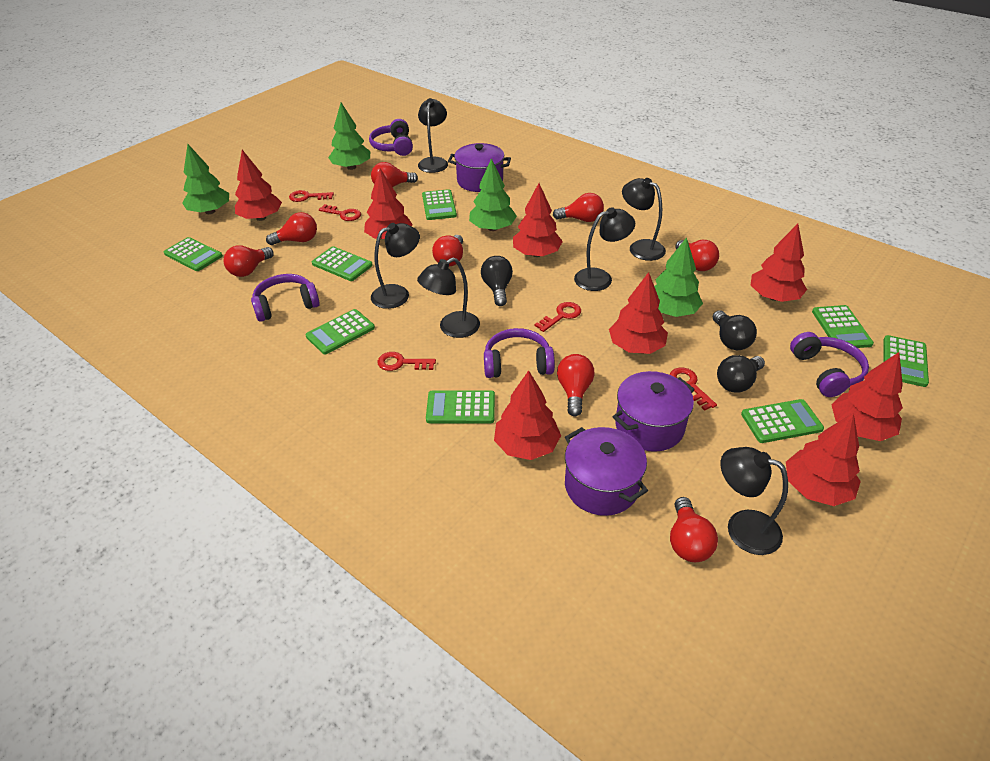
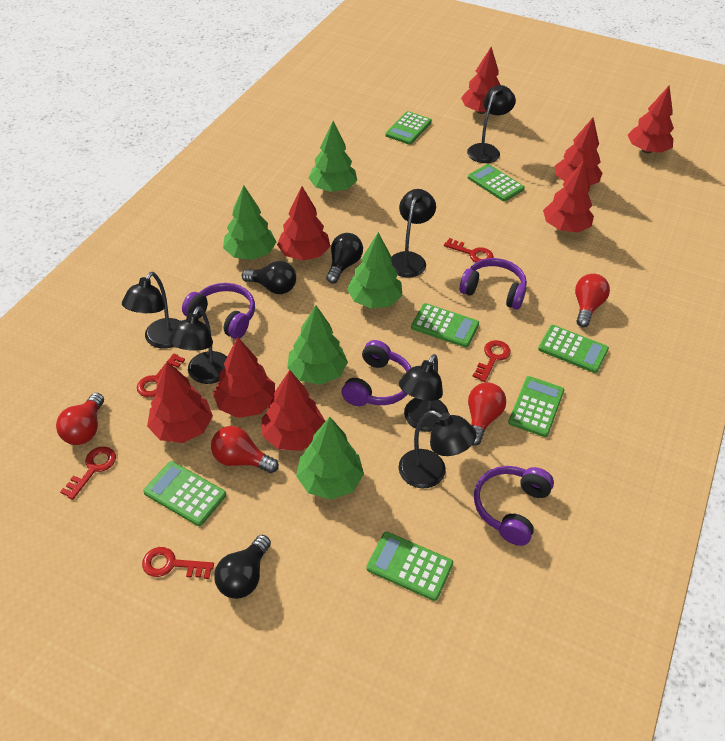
green calculator: [164,237,223,271] [306,309,375,354] [312,246,373,281] [422,189,457,220] [426,391,495,423] [741,399,824,443] [812,305,874,349] [883,335,929,387] = 8 -> [143,461,226,526] [366,532,453,601] [385,111,432,145] [411,303,479,348] [468,164,525,202] [508,376,564,437] [538,325,609,373] = 7
green tree: [182,144,229,214] [328,103,370,170] [469,158,517,231] [654,237,703,317] = 4 -> [223,185,276,260] [287,305,348,385] [296,417,364,500] [309,121,357,192] [347,232,402,309] = 5
purple pot: [448,143,511,192] [565,427,648,516] [613,371,695,452] = 3 -> none = 0
red light bulb: [224,246,274,277] [266,212,317,245] [371,162,418,187] [432,235,463,267] [553,193,604,222] [557,354,595,417] [670,497,718,562] [675,240,719,271] = 8 -> [56,393,104,445] [211,426,279,473] [468,382,506,446] [575,274,610,327] = 4

